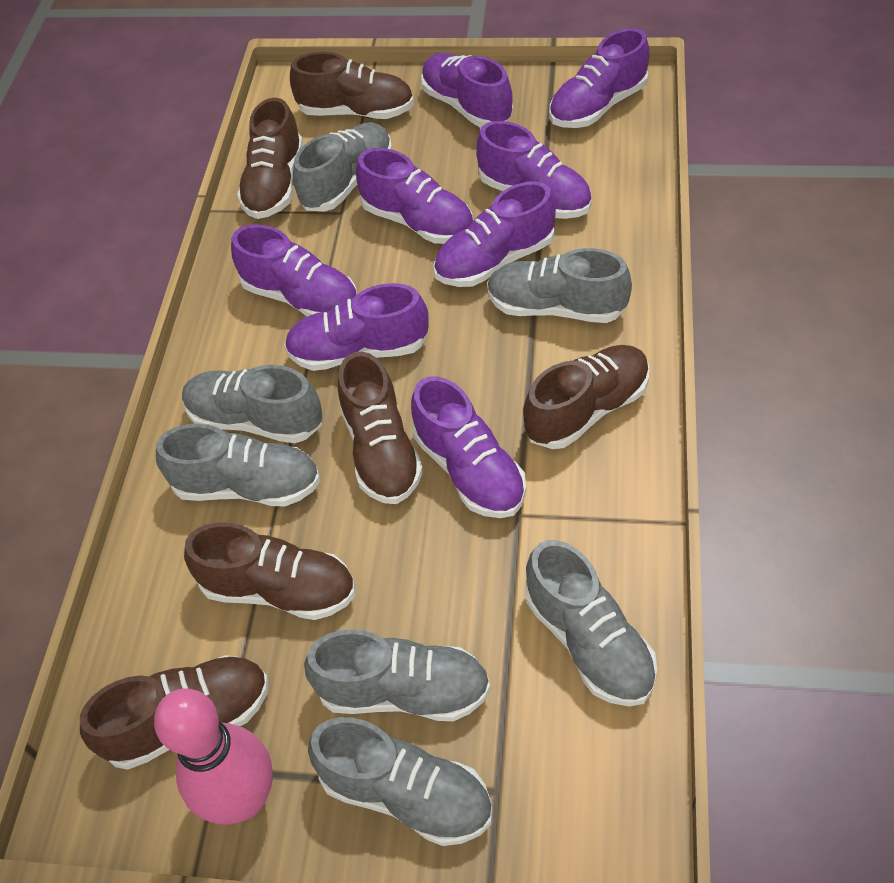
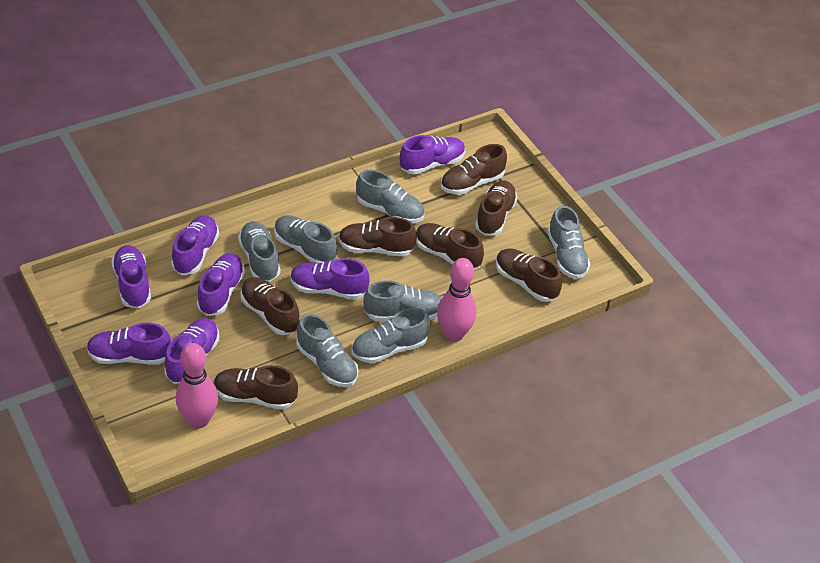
brown shoe: [80,655,269,770] [184,522,355,620] [237,97,303,219] [290,52,414,119] [338,351,423,504] [523,345,649,449] = 6 -> [214,365,298,410] [240,277,300,335] [338,217,417,256] [416,223,484,270] [441,144,507,195] [475,180,518,236] [496,248,562,302] = 7
pink bowling pin: [154,688,273,825] = 1 -> [176,343,218,429] [437,258,476,342] = 2
purple shoe: [231,224,357,317] [284,283,429,371] [356,148,473,244] [411,376,526,518] [421,53,513,128] [433,181,556,287] [476,121,592,219] [549,28,650,128] = 8 -> [87,323,171,365] [111,245,151,309] [164,318,219,384] [171,215,219,275] [197,253,245,316] [290,258,370,299] [400,135,465,174] = 7

